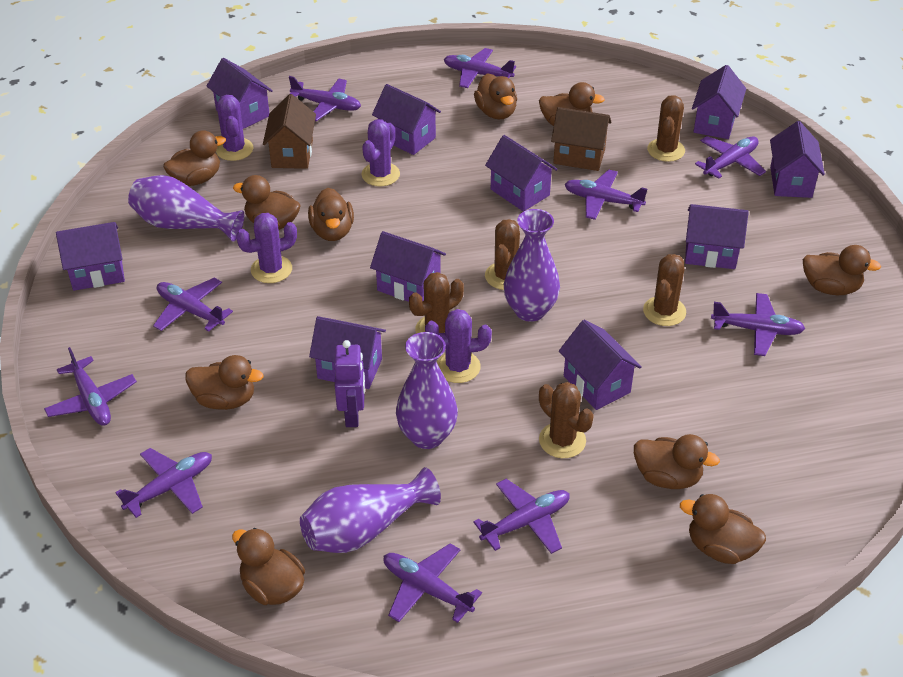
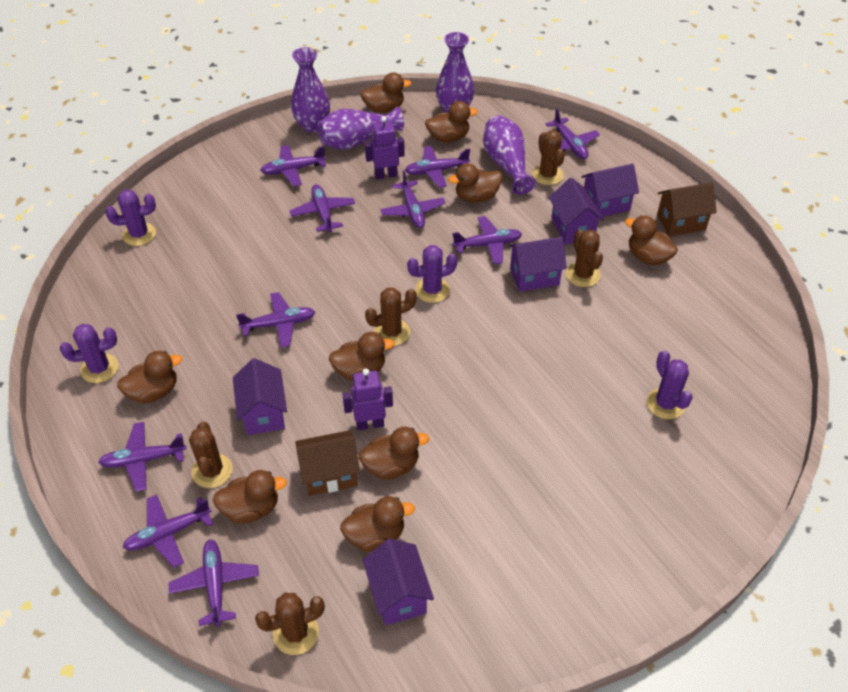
brown duck: [163,130,226,186] [185,355,264,410] [232,528,305,605] [233,175,301,230] [308,188,354,241] [474,73,517,119] [539,82,605,126] [634,434,720,489] [680,494,766,564] [803,245,881,295] = 10 -> [117,351,182,404] [213,470,287,523] [329,332,395,380] [340,496,415,552] [359,427,429,479] [360,72,411,113] [425,101,478,142] [448,163,502,202] [625,216,678,265] = 9
purple house: [56,222,125,291] [207,58,273,129] [309,316,386,389] [370,231,446,302] [372,84,441,155] [485,135,558,212] [559,320,642,410] [685,204,749,269] [692,65,746,139] [770,121,825,198] = 10 -> [233,358,287,435] [363,539,434,625] [508,237,567,292] [549,178,604,245] [581,163,639,217] = 5
purple robot: [334,340,365,427] = 1 -> [342,368,393,430] [365,116,405,180] = 2

